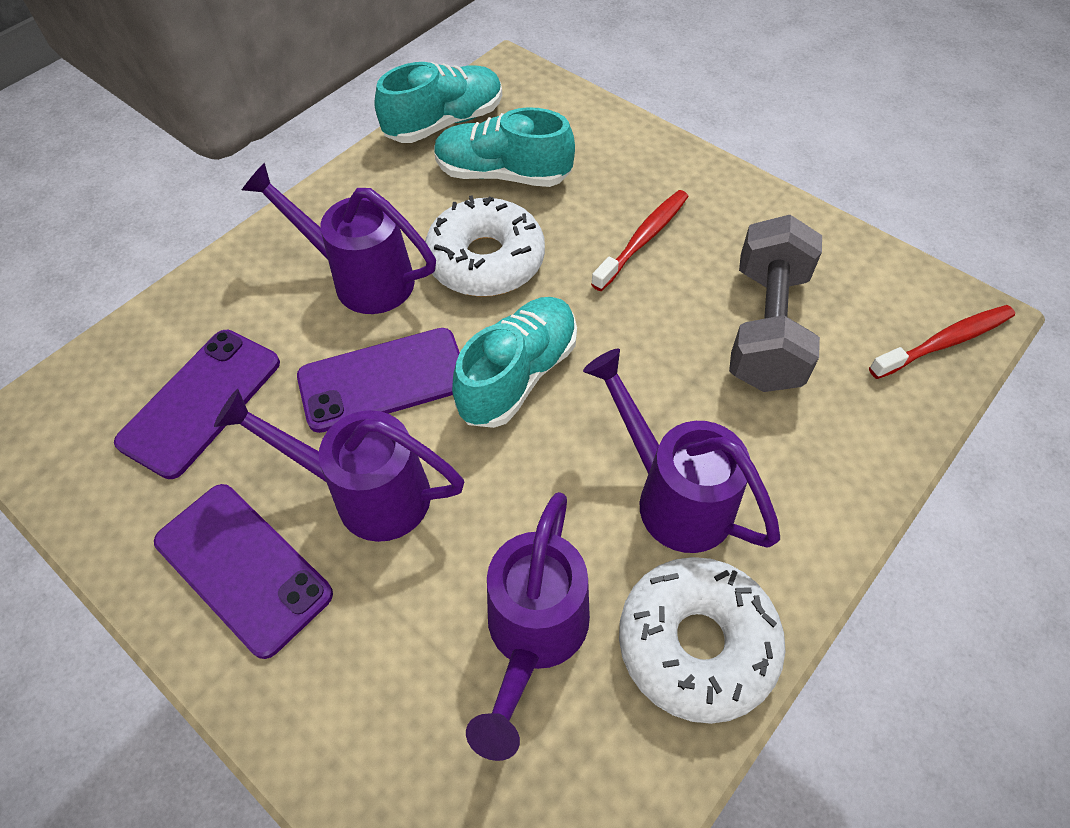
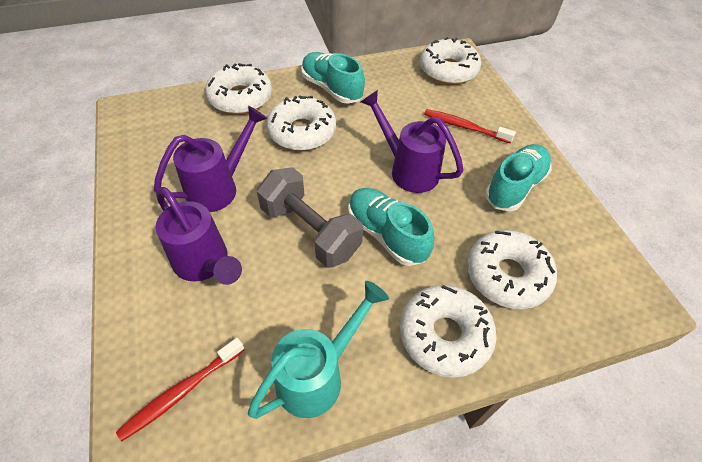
purple phone: [114,330,280,479] [154,484,333,659] [297,328,460,433] = 3 -> none = 0
purple watering can: [214,389,464,542] [242,163,436,314] [466,492,590,761] [583,349,780,553] = 4 -> [154,106,267,212] [156,187,242,285] [361,90,464,193] = 3
turquoise watering can: none = 0 -> [248,281,389,419] = 1
white donut: [425,195,545,297] [619,557,786,724] = 2 -> [205,63,272,114] [266,95,336,151] [400,285,497,378] [420,37,481,85] [467,230,557,309] = 5

